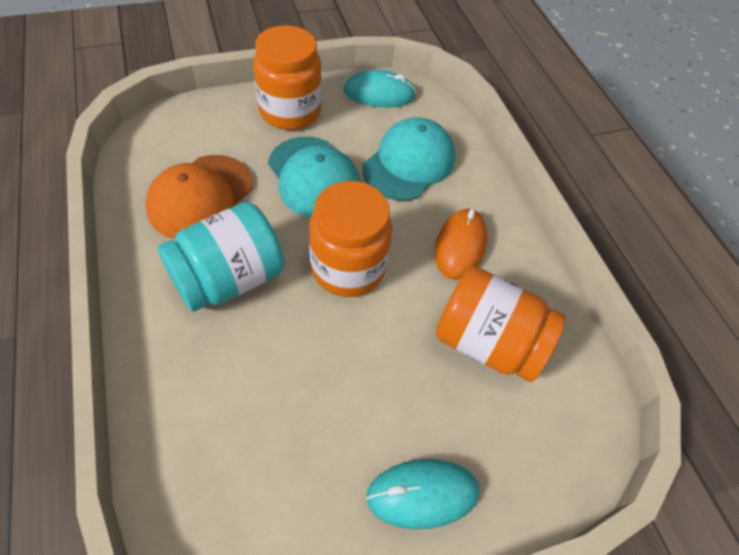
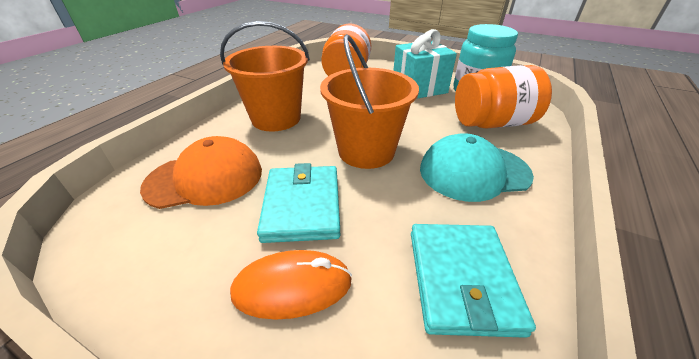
orange bucket: none = 0 -> [220,21,310,131] [320,34,419,169] = 2
orange jar: [253,25,322,130] [309,181,392,297] [436,267,566,382] = 3 -> [321,23,371,76] [455,65,552,129] = 2
turquoise cap: [268,137,360,217] [362,117,455,201] = 2 -> [420,133,534,202] = 1
turquoise gift: none = 0 -> [393,29,457,99] = 1
turquoise mouse: [344,70,416,107] [366,459,479,529] = 2 -> none = 0
turquoise wallet: none = 0 -> [257,163,340,243] [411,224,536,338] = 2

